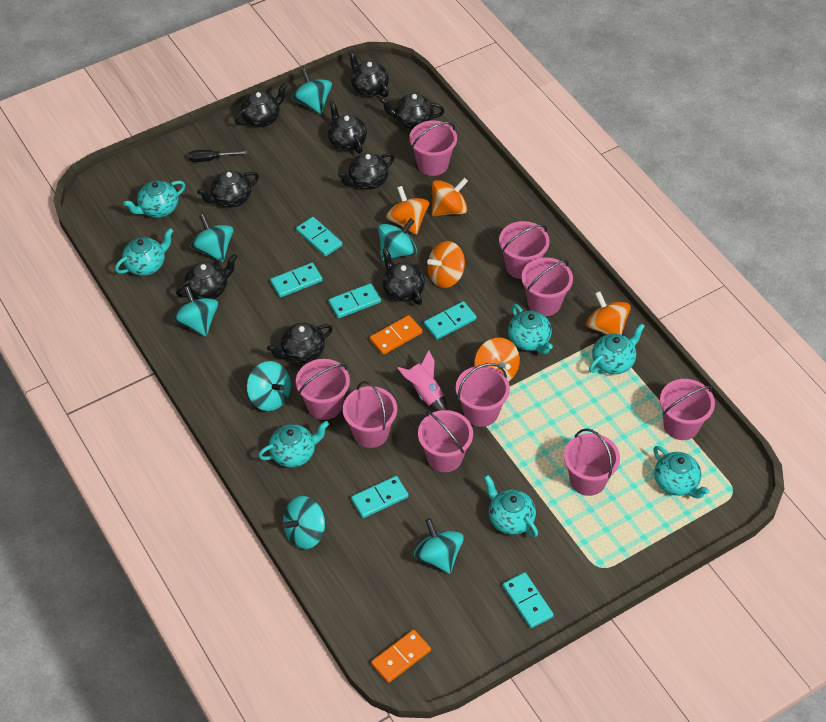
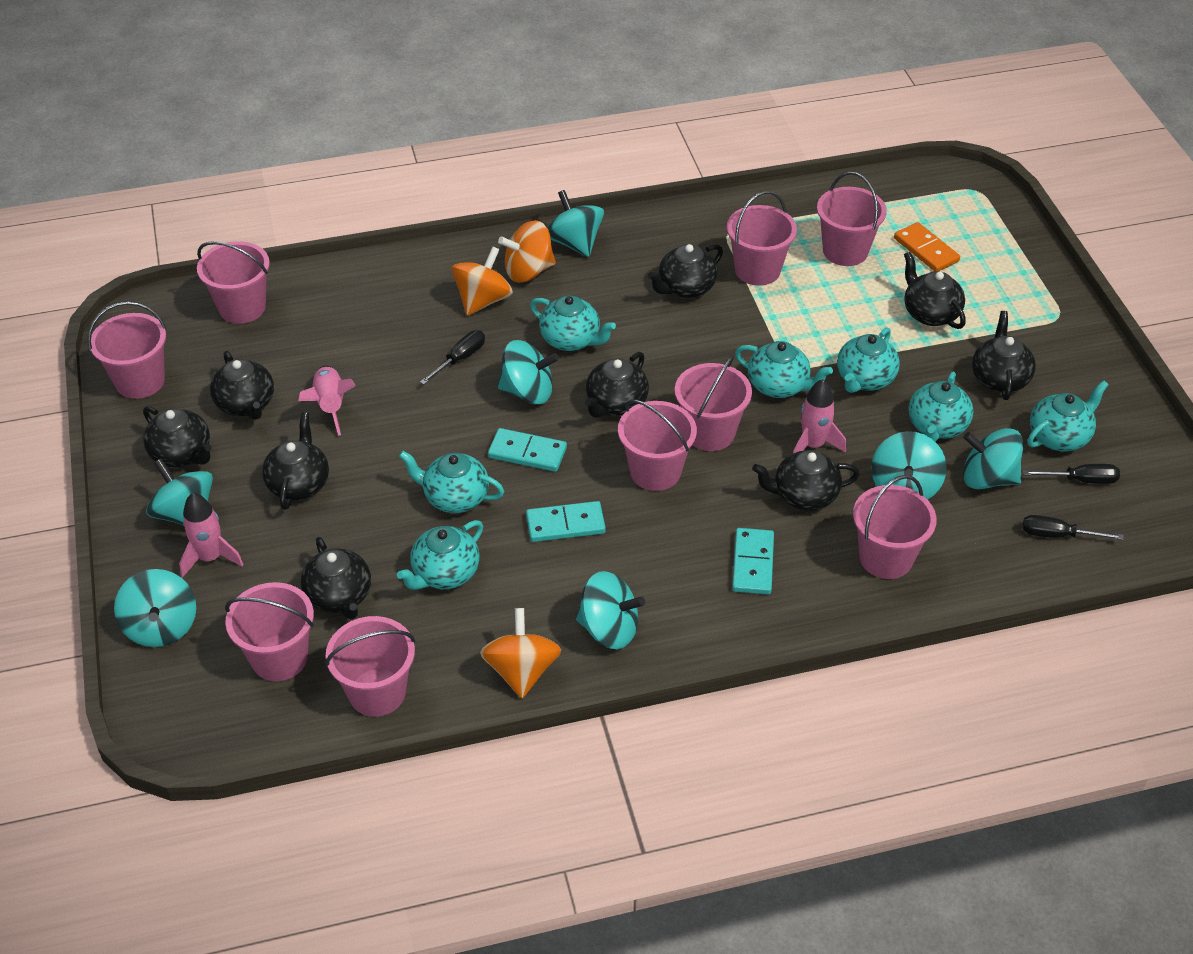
black screwdriver: [189,150,247,162] = 1 -> [420,330,485,385] [1023,464,1120,484] [1023,515,1124,540] = 3
orange domino: [370,315,422,355] [371,630,431,683] = 2 -> [894,222,960,271] = 1
orange spinning top: [386,186,429,235] [427,241,465,288] [432,178,468,216] [474,338,520,381] [586,291,631,335] = 5 -> [451,246,513,316] [480,608,561,698] [498,220,556,283] = 3
pink rocket: [398,351,448,411] = 1 -> [179,493,244,578] [298,366,355,436] [793,379,846,453] = 3
turquoise domino: [270,263,323,298] [296,217,342,257] [328,283,381,318] [351,476,409,518] [424,301,476,340] [503,572,554,628] = 6 -> [488,428,567,472] [526,501,606,542] [732,528,774,594] = 3

